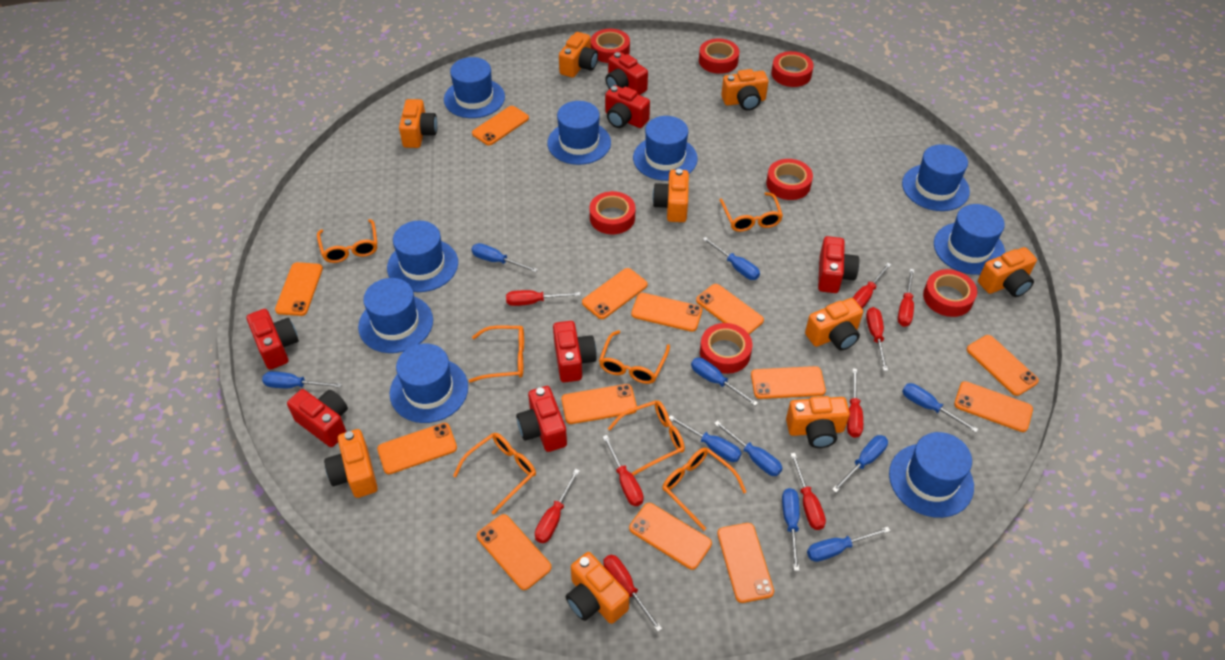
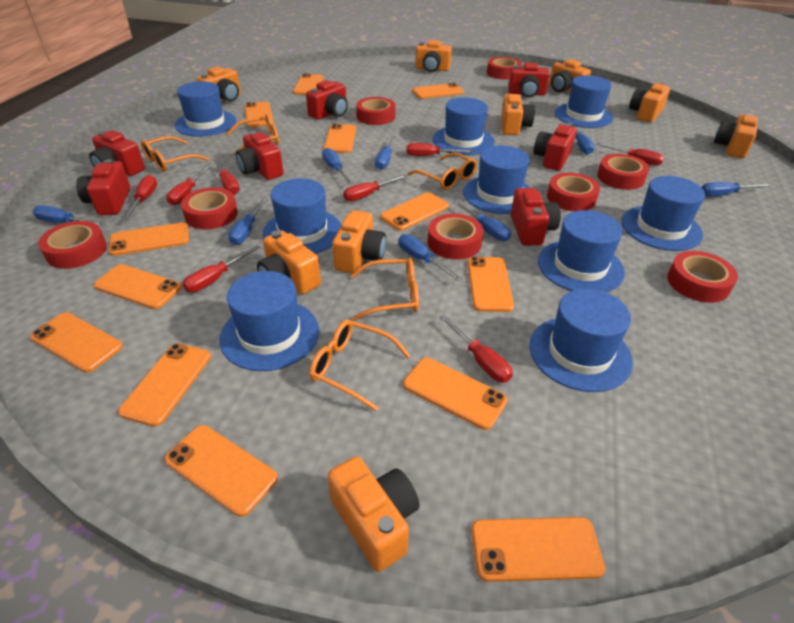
blue screwdriver: [262,371,342,388] [471,243,538,272] [669,415,742,462] [691,358,758,406] [703,237,760,280] [714,421,783,476] [782,488,800,571] [807,527,890,562] [832,435,888,493] [902,383,978,432] = 10 -> [33,205,106,227] [228,197,268,245] [322,148,352,184] [375,135,396,170] [399,234,462,281] [453,200,511,241] [568,122,595,155] [702,182,770,196] = 8
orange glasses: [317,219,378,263] [453,433,536,515] [469,326,524,382] [599,330,670,384] [608,400,685,476] [662,448,746,531] [720,192,783,232] = 7 -> [141,136,209,172] [227,114,279,154] [309,320,411,411] [350,258,419,321] [407,153,477,190] = 5
red screwdriver: [506,290,581,306] [535,469,580,543] [602,435,644,506] [603,555,662,632] [790,453,826,530] [847,368,863,438] [853,263,892,309] [866,307,888,371] [898,269,914,327] = 9 -> [123,175,157,220] [166,165,211,205] [183,245,261,292] [212,158,240,195] [343,174,408,201] [407,143,473,156] [440,315,513,383] [596,143,664,166] = 8
red tape: [590,191,635,234] [591,29,630,63] [699,39,739,74] [700,323,752,374] [766,159,813,200] [771,51,814,87] [923,269,977,317] = 7 -> [38,221,107,269] [181,187,238,229] [356,97,395,125] [428,214,483,260] [487,57,522,80] [547,173,600,211] [597,154,649,190] [667,251,738,303] = 8

